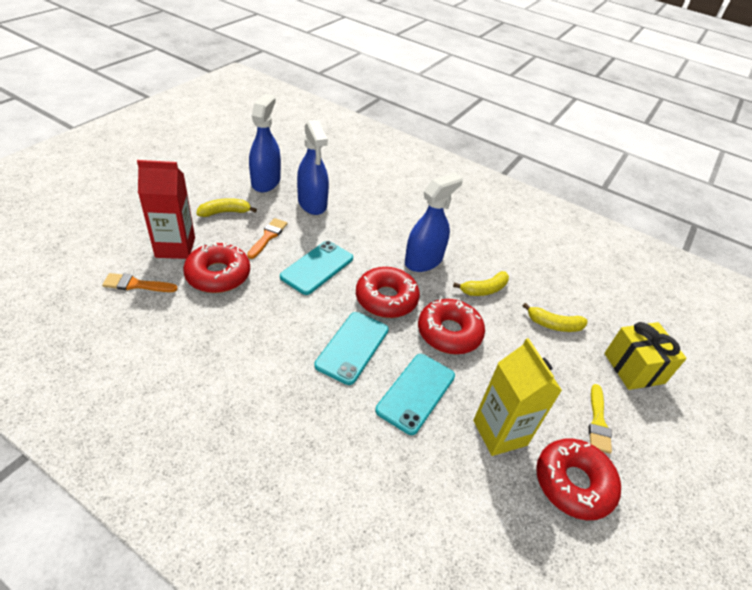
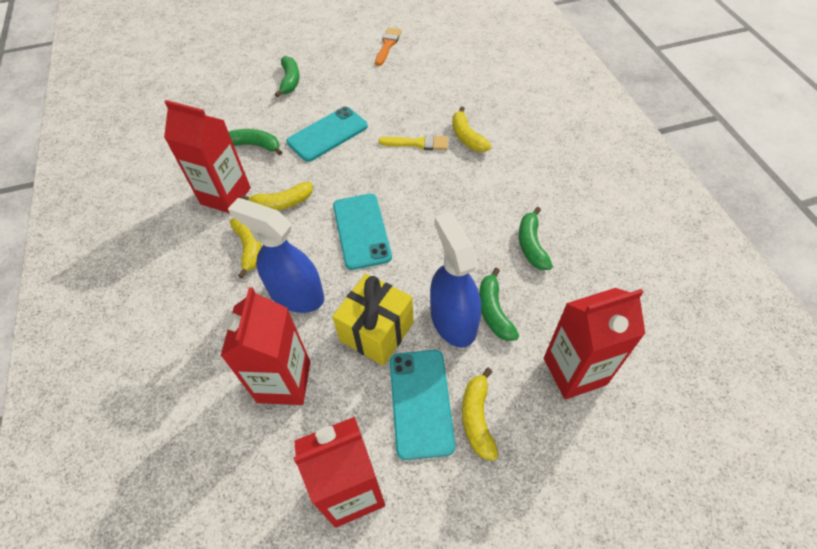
blue spray bottle: [249,94,281,192] [297,120,329,215] [405,173,463,272] = 3 -> [228,198,324,313] [430,212,481,347] = 2
green banana: none = 0 -> [229,129,282,155] [275,56,300,98] [479,268,519,341] [519,207,553,270] = 4
orange brush: [102,273,178,292] [247,218,287,259] = 2 -> [375,28,402,66] = 1
red carton: [137,160,195,259] = 1 -> [164,100,251,213] [221,287,311,405] [293,417,385,528] [544,288,645,399] = 4
red donut: [183,242,250,293] [356,267,420,318] [418,299,485,354] [536,438,621,520] = 4 -> none = 0
yellow banana: [196,198,257,217] [453,271,509,296] [522,303,588,332] = 3 -> [230,218,262,279] [241,182,312,210] [452,106,491,152] [462,368,498,461] = 4
yellow carton: [473,338,562,456] = 1 -> none = 0

